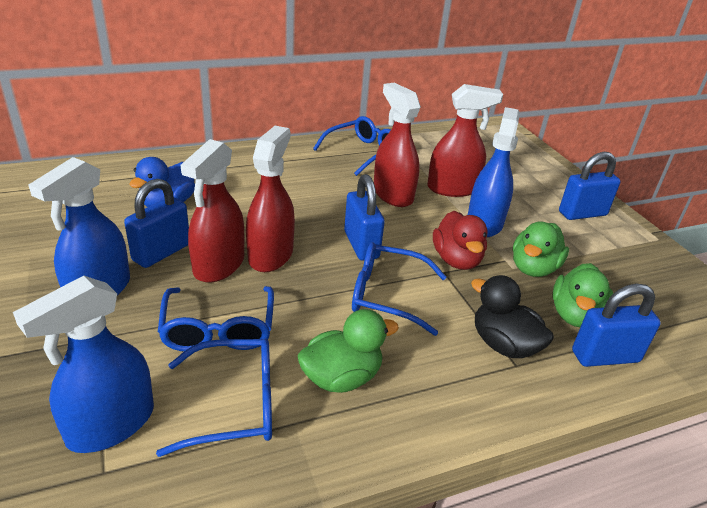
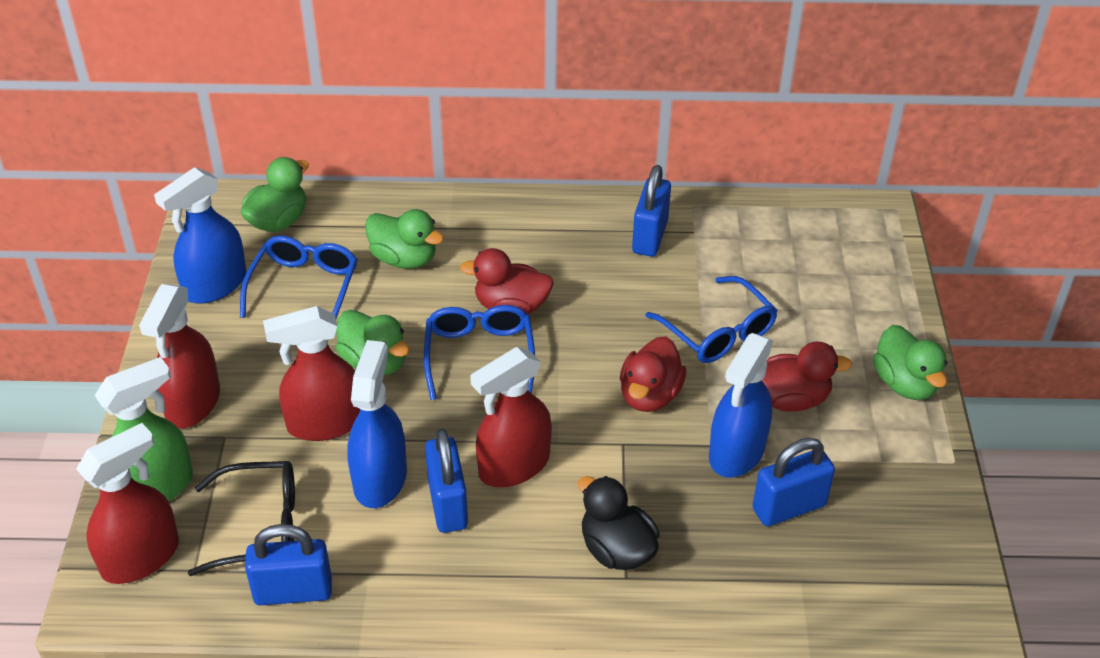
black glasses: none = 0 -> [188,461,295,576] = 1
blue duck: [129,157,195,207] = 1 -> none = 0
blue glasses: [156,339,272,457] [158,286,274,351] [313,116,391,176] [352,242,447,336] = 4 -> [240,236,358,319] [424,305,535,400] [645,276,778,363] = 3
green duck: [297,309,399,393] [513,221,569,277] [552,263,613,327] = 3 -> [241,157,309,232] [336,310,409,375] [365,209,444,269] [873,325,948,400] = 4
green spray bottle: none = 0 -> [95,357,193,502] = 1
red duck: [433,211,488,270] = 1 -> [460,248,554,315] [620,336,686,412] [761,341,852,412] = 3

